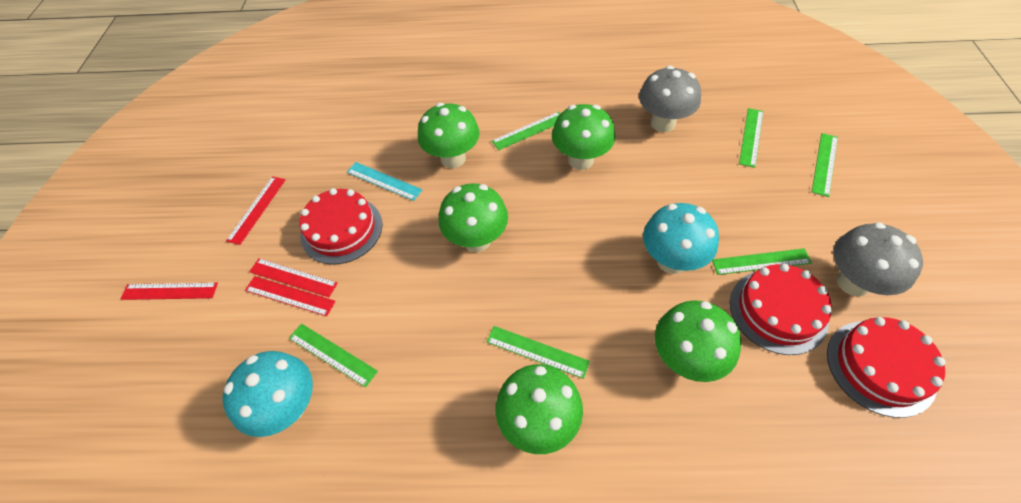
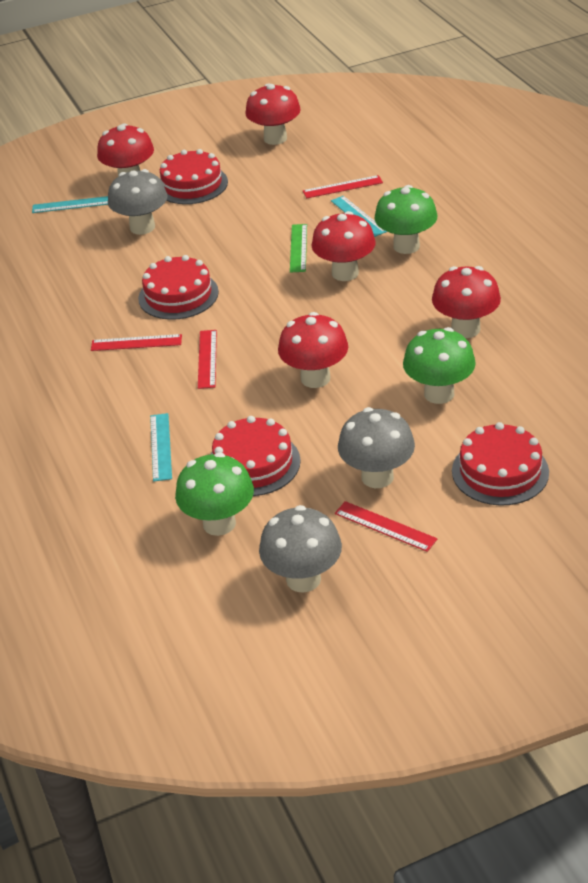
green mushroom: [418,103,479,168] [439,183,508,252] [495,364,583,454] [552,104,615,170] [655,300,741,382] = 5 -> [175,452,254,536] [374,185,437,254] [403,327,476,404] = 3
green ruler: [289,324,378,387] [486,326,590,379] [492,112,561,150] [712,248,812,275] [739,108,763,168] [812,133,838,197] = 6 -> [290,224,307,273] = 1
grey mushroom: [639,66,701,132] [833,222,923,297] = 2 -> [108,169,168,235] [259,505,342,593] [338,407,415,488] = 3
red cake: [299,188,382,264] [730,263,832,355] [827,317,946,418] = 3 -> [138,255,219,320] [160,149,228,204] [210,416,301,496] [452,422,549,506] = 4
red mushroom: none = 0 -> [97,123,154,177] [245,83,301,145] [278,312,348,388] [312,211,376,281] [432,266,501,338] = 5
turquoise mushroom: [223,351,313,437] [643,203,719,274] = 2 -> none = 0
turquoise ruler: [347,162,422,201] = 1 -> [32,196,108,213] [150,413,172,482] [331,196,387,237] = 3

